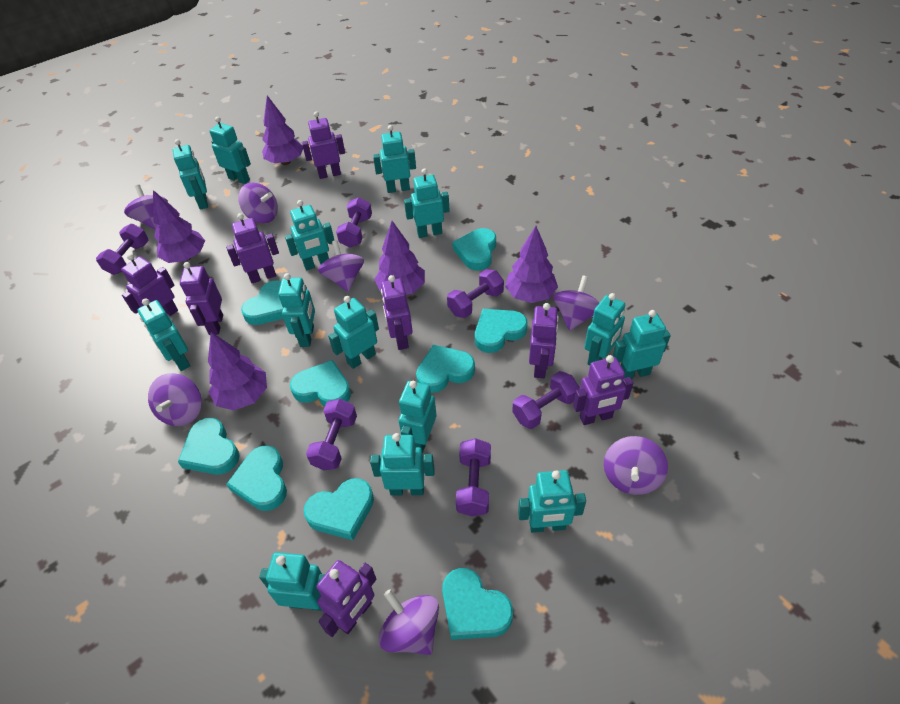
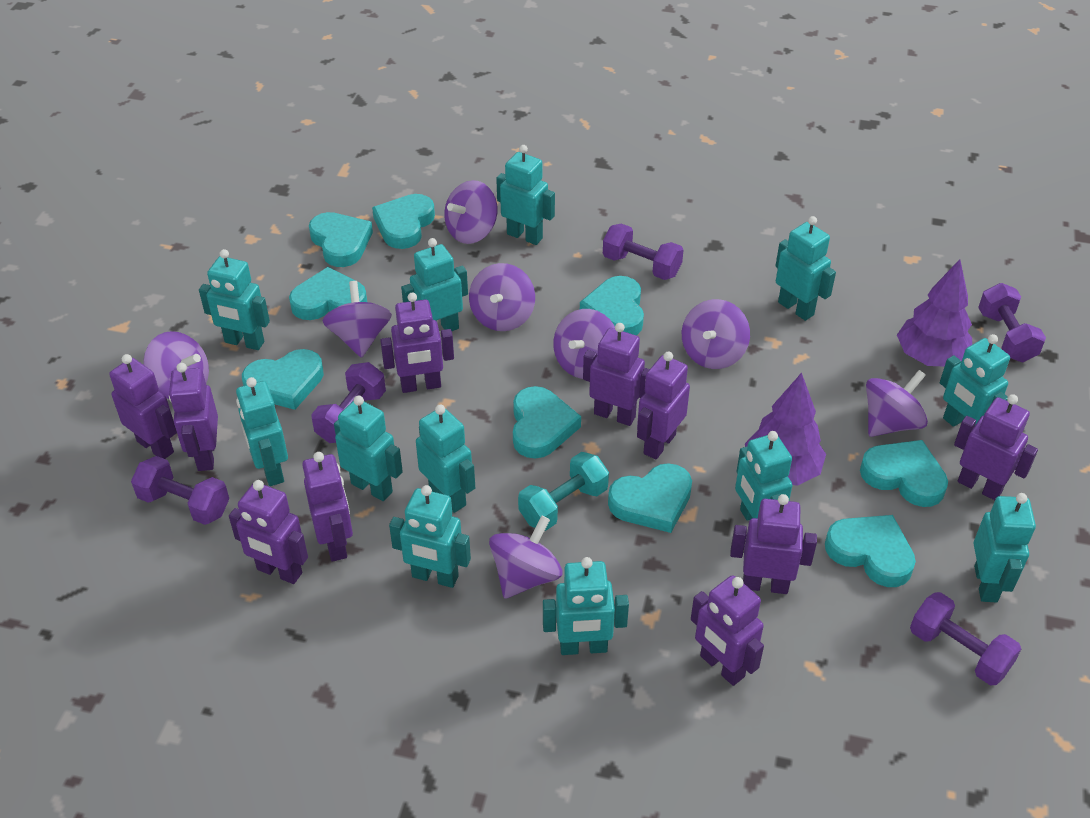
purple dumbbell: [96,224,149,275] [306,399,357,470] [336,197,372,248] [447,269,504,318] [456,438,491,517] [512,371,580,429] = 6 -> [131,456,229,525] [311,362,386,443] [603,223,683,280] [910,592,1021,685] [978,283,1046,362] = 5
purple robot: [121,254,178,316] [180,262,223,335] [226,213,279,283] [302,111,345,179] [317,560,376,637] [381,275,413,350] [529,303,559,378] [573,355,633,425] = 8 -> [109,354,177,459] [169,363,218,471] [229,480,308,584] [302,452,353,562] [380,293,454,393] [583,323,650,426] [637,352,690,460] [691,575,764,686] [730,494,817,594] [954,394,1038,500] = 10
purple spinning top: [124,185,168,230] [148,373,202,426] [238,182,278,223] [318,240,364,292] [378,589,439,655] [553,275,600,331] [604,436,668,495] = 7 -> [143,331,209,399] [322,281,392,358] [444,180,497,244] [469,263,535,331] [489,516,562,599] [553,309,615,379] [682,299,750,369] [866,370,928,437] = 8
purple tree: [153,190,205,263] [208,332,267,410] [262,95,303,165] [374,221,425,295] [505,226,558,303] = 5 -> [745,373,826,486] [897,259,972,367] = 2
turquoise dumbbell: none = 0 -> [518,452,609,531] = 1
turquoise robot: [138,298,190,371] [173,139,208,210] [209,117,251,184] [259,552,325,611] [278,273,315,347] [285,200,334,271] [328,296,379,369] [370,433,435,496] [373,125,416,193] [399,381,437,453] [404,168,450,238] [518,470,586,533] [584,293,625,366] [613,310,671,379] = 14 -> [199,249,270,350] [236,377,288,486] [334,395,403,501] [389,485,471,588] [401,238,468,331] [416,405,475,513] [496,145,555,245] [543,557,629,655] [735,431,793,521] [775,216,836,321] [940,334,1010,427] [974,493,1036,602] = 12

